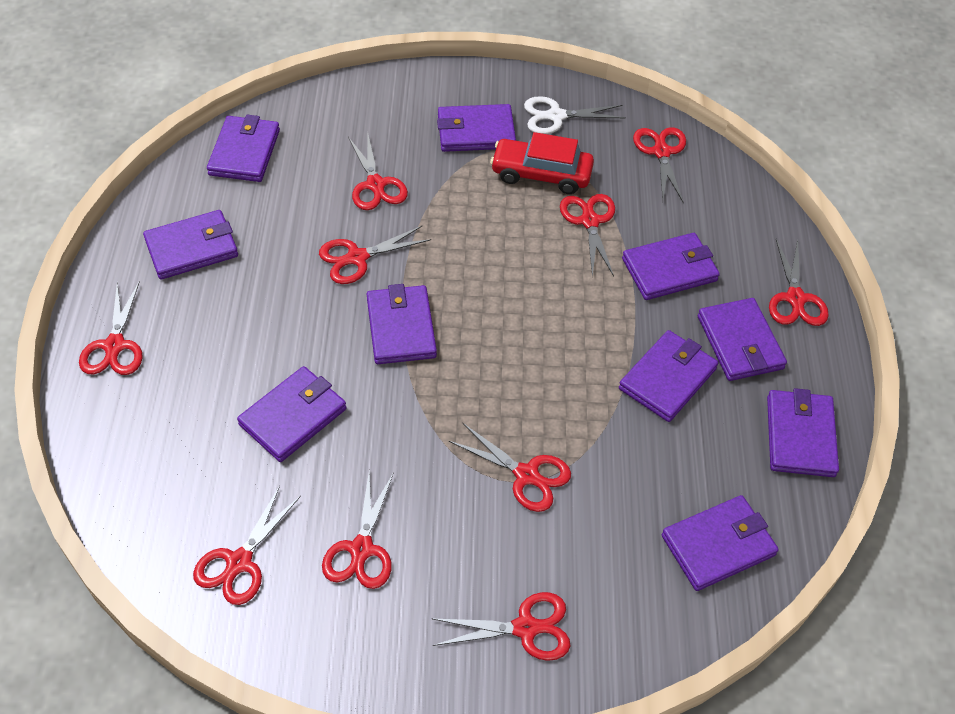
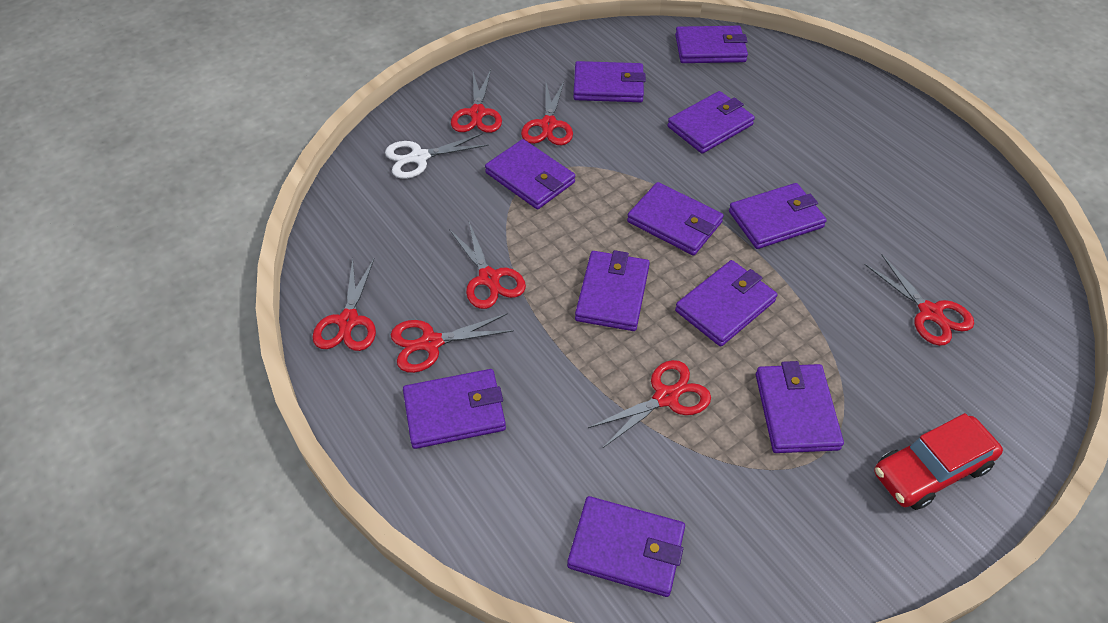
purple wallet: [143,210,238,279] [207,115,280,182] [237,366,347,462] [367,284,437,364] [437,104,516,152] [619,330,718,422] [622,233,720,300] [662,495,779,591] [698,298,787,381] [767,388,839,477] = 10 -> [403,369,506,449] [485,139,575,209] [567,496,685,597] [573,61,646,102] [575,250,650,331] [627,182,724,256] [667,91,755,154] [675,26,748,63] [675,260,777,347] [729,183,827,249] [756,361,844,453] = 11
red scissors: [79,281,143,375] [193,486,301,605] [319,226,431,284] [322,472,394,589] [348,135,408,210] [433,592,570,661] [449,423,571,512] [560,194,615,277] [633,127,686,203] [769,239,829,326] = 10 -> [313,258,376,351] [391,313,514,373] [449,222,526,309] [451,70,502,133] [521,82,573,145] [588,360,711,448] [865,254,974,346] = 7

